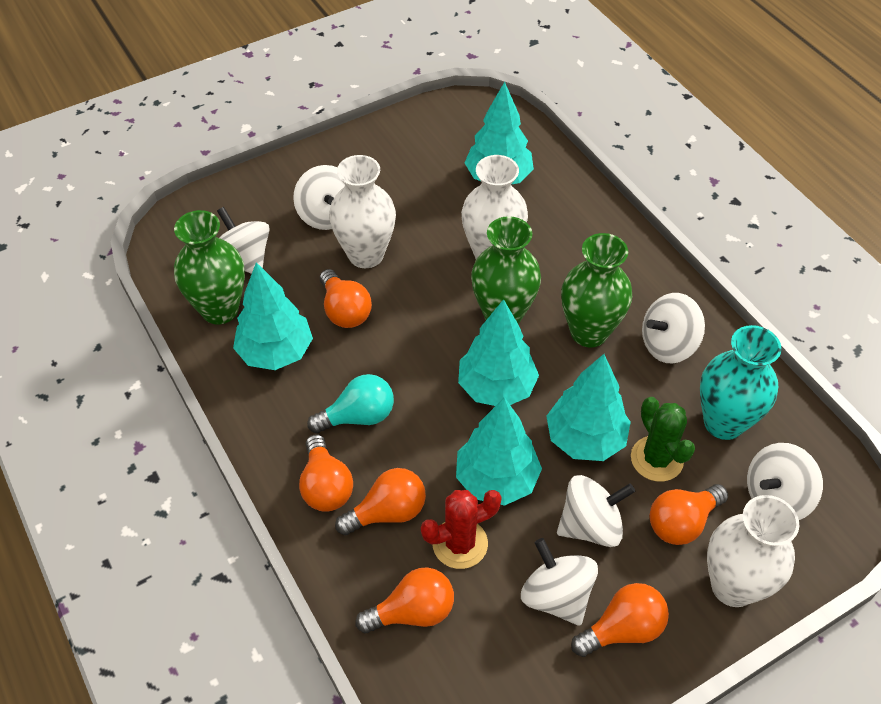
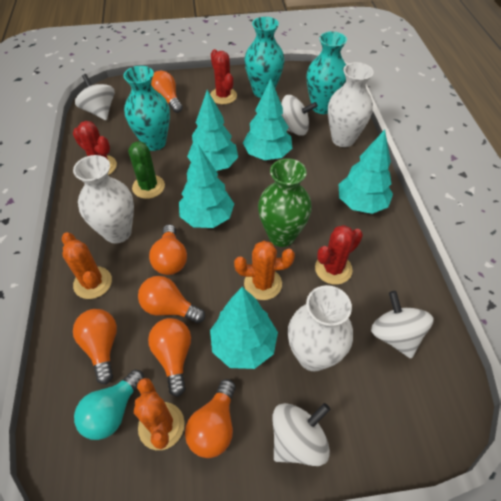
green vase: [174,210,245,324] [471,216,541,324] [561,233,632,347] = 3 -> [258,158,312,247] = 1
orange cactus: none = 0 -> [62,232,112,299] [134,378,185,450] [234,241,295,300] = 3
red cactus: [421,490,502,569] = 1 -> [73,121,117,175] [210,49,237,104] [315,225,363,285] = 3
turquoise vase: [700,325,782,440] = 1 -> [123,66,170,151] [244,17,285,98] [307,31,347,114] = 3
white spinning top: [217,207,270,274] [293,165,345,230] [521,538,598,626] [557,475,635,547] [642,293,705,363] [747,443,823,520] = 6 -> [75,74,115,120] [272,403,330,466] [281,95,318,136] [371,291,434,358] = 4

